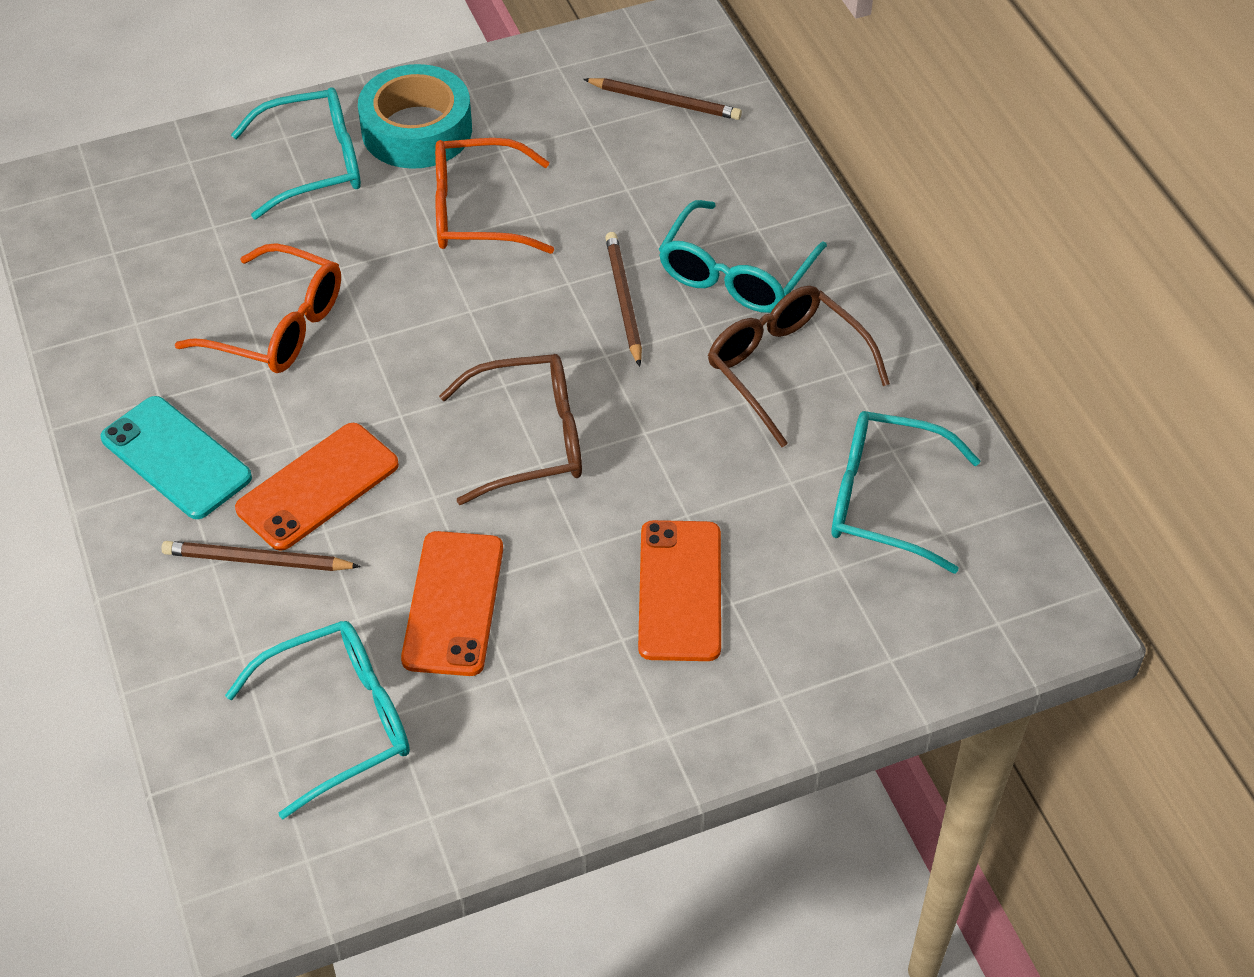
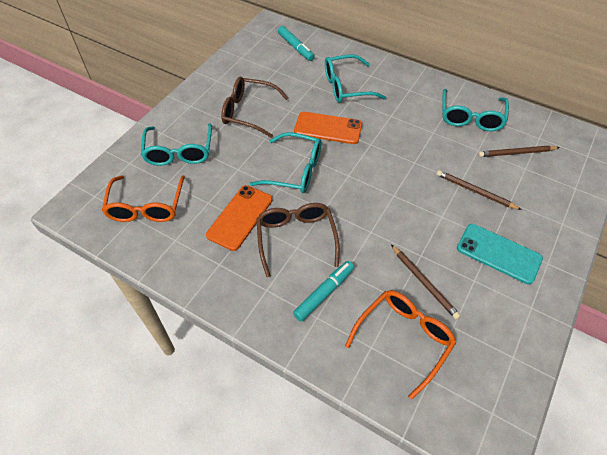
orange phone: [235,423,399,551] [401,531,503,676] [638,520,721,661] = 3 -> [206,185,272,251] [294,112,362,144] = 2
turquoise marker: none = 0 -> [278,26,315,61] [293,261,354,322] = 2
turquoise tape: [358,64,472,169] = 1 -> none = 0

